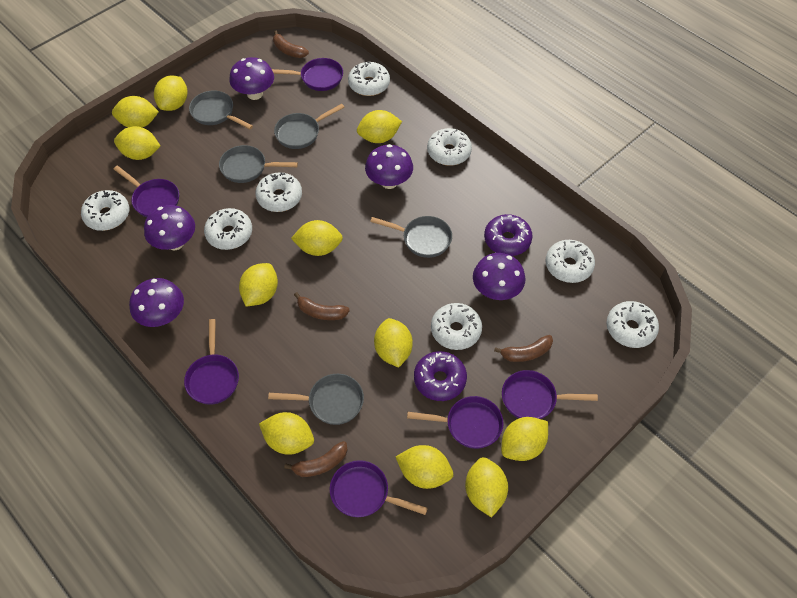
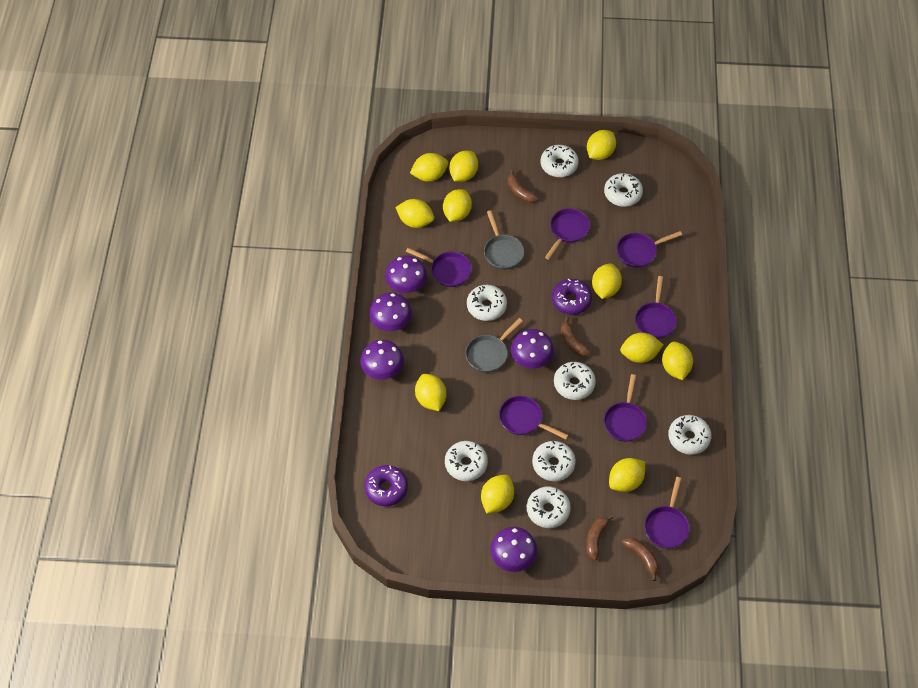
grey pan: [189,91,253,129] [219,145,298,183] [268,374,364,425] [274,104,345,149] [370,216,452,258] = 5 -> [465,318,523,373] [484,210,524,270] = 2
purple pan: [114,166,179,217] [184,319,239,405] [272,58,343,91] [330,460,428,517] [407,396,504,449] [502,370,598,419] = 6 -> [406,248,472,287] [499,396,569,439] [545,208,590,260] [604,374,647,442] [616,231,682,268] [635,276,676,339] [644,477,689,549] = 7

